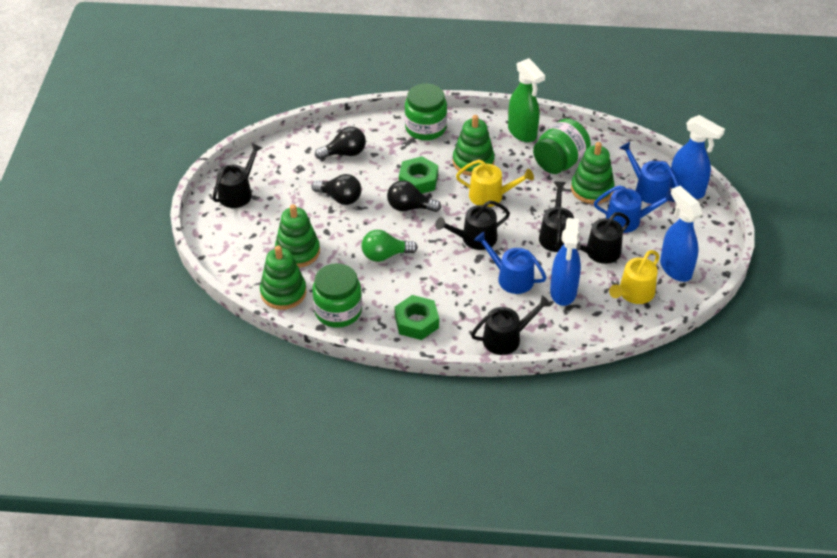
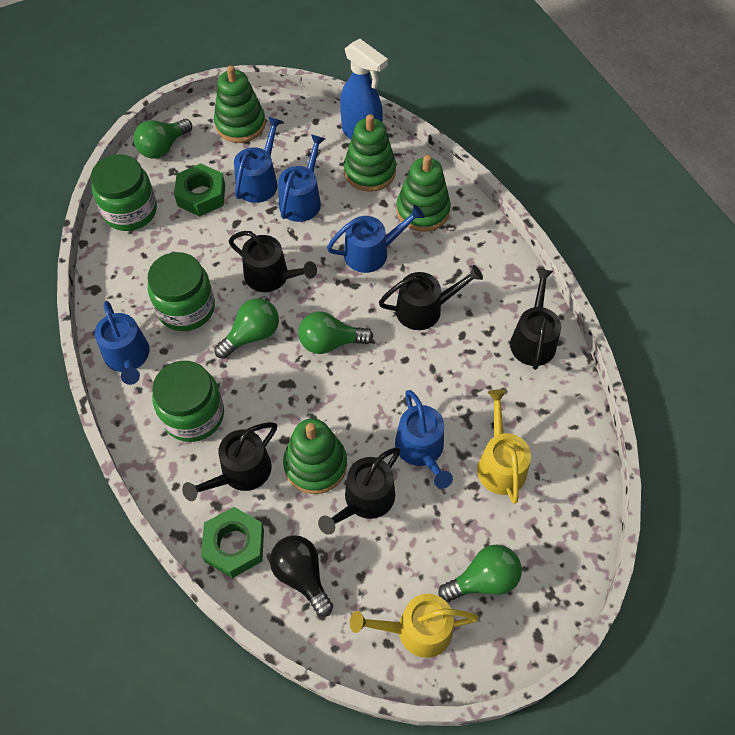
black light bulb: [311,174,362,205] [315,126,366,160] [387,180,441,212] = 3 -> [270,535,333,617] = 1
blue spray bottle: [550,218,581,306] [660,186,703,282] [670,115,725,199] = 3 -> [340,39,388,139] = 1
blue watering can: [474,232,547,294] [594,185,675,233] [620,142,679,204] = 3 -> [95,301,150,385] [234,117,283,203] [278,134,325,222] [327,205,425,273] [395,390,453,489] = 5
green light bulb: [361,230,418,262] = 1 -> [133,119,192,159] [215,298,279,359] [298,312,373,354] [438,545,522,602] = 4
green spray bottle: [508,58,545,142] = 1 -> none = 0

